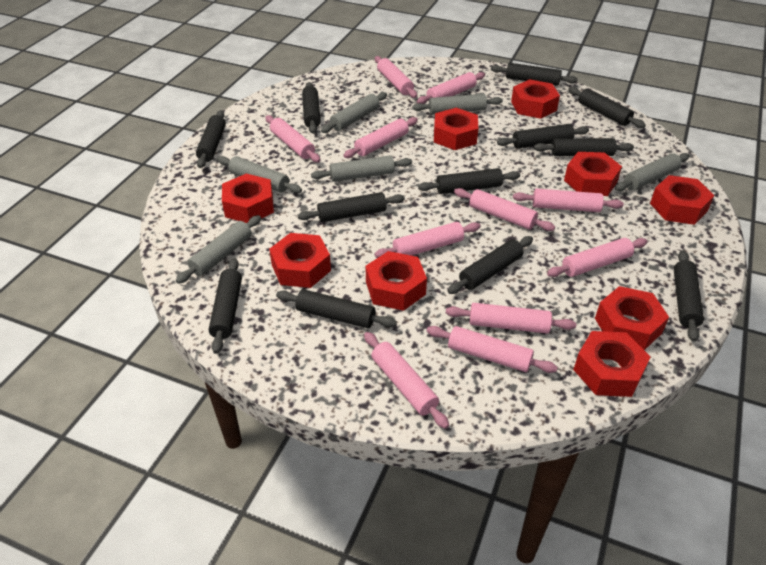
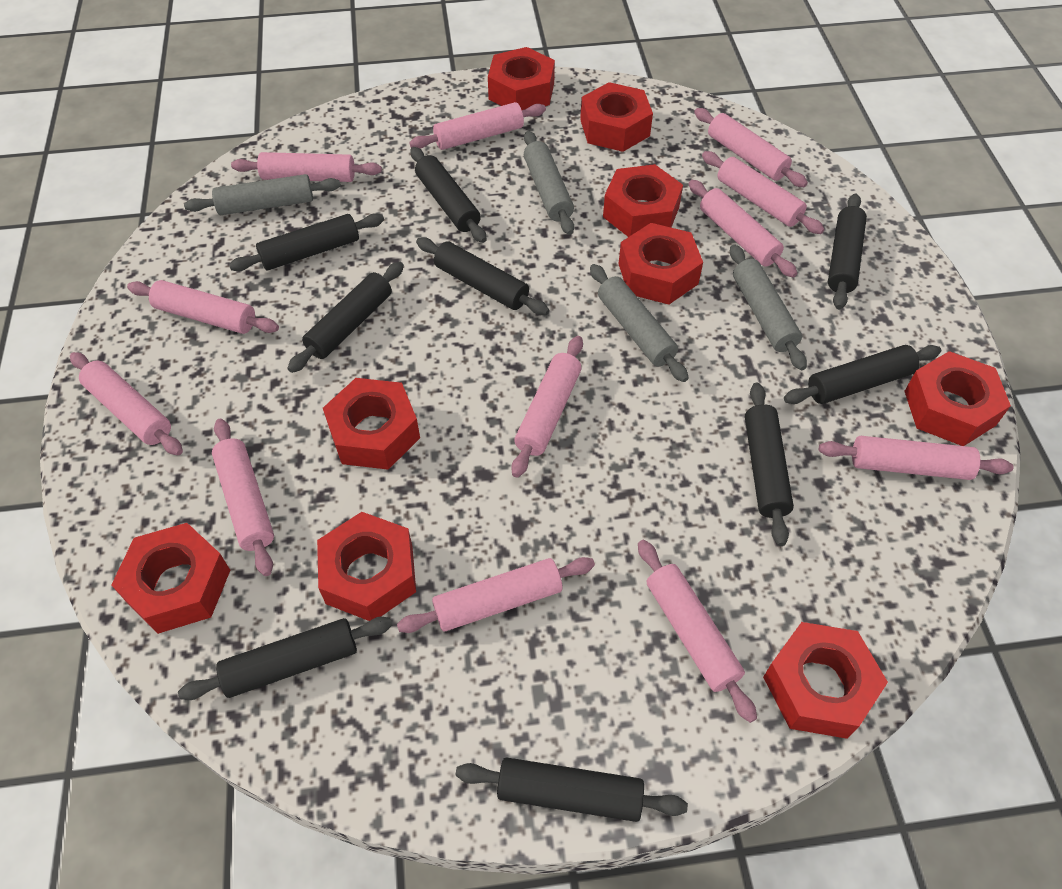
black rolling pin: [196,110,226,168] [209,258,242,354] [276,289,397,328] [298,192,405,222] [302,82,321,134] [418,168,520,194] [448,236,533,294] [491,63,578,86] [497,124,589,149] [534,138,634,156] [568,87,646,128] [674,250,704,341] = 12 -> [178,617,392,700] [229,213,384,271] [287,262,404,373] [411,147,487,243] [416,237,549,315] [456,757,688,822] [745,383,794,546] [784,345,941,404] [828,194,867,309] = 9
grey rolling pin: [176,215,261,284] [217,156,302,193] [311,155,412,182] [321,92,387,133] [412,94,503,114] [615,153,690,191] = 6 -> [184,174,341,215] [524,131,574,235] [590,264,688,382] [730,244,807,370] = 4
pink rolling pin: [265,115,321,163] [343,117,418,158] [364,332,449,429] [375,56,417,98] [375,222,481,258] [417,72,485,104] [427,326,558,373] [446,303,576,334] [454,188,555,231] [513,189,624,212] [547,238,648,277] = 11 -> [70,352,183,455] [127,280,279,334] [212,419,274,576] [231,152,382,182] [397,557,595,633] [409,102,546,150] [511,336,583,477] [638,540,757,723] [689,180,797,277] [694,108,808,187] [702,151,825,234] [819,436,1014,480] = 12

